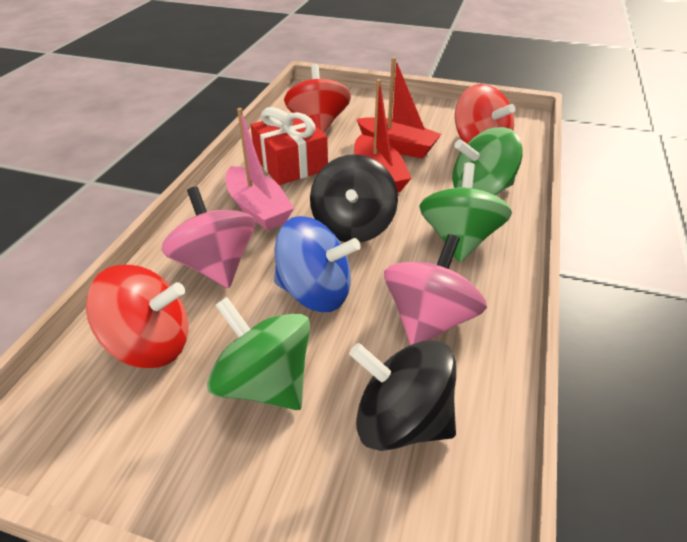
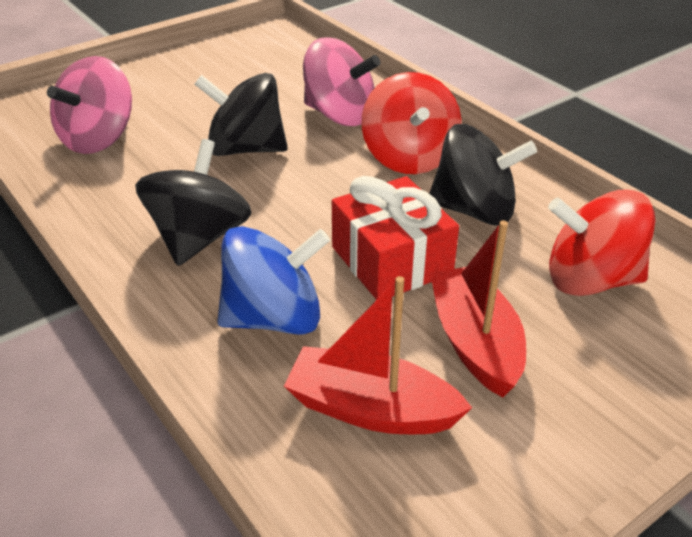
black spinning top: [310,154,398,243] [349,340,456,451] = 2 -> [135,139,251,266] [194,73,288,156] [429,124,537,226] = 3
green spinning top: [207,297,310,410] [419,163,512,262] [452,127,523,196] = 3 -> none = 0
pink boat: [226,108,294,231] = 1 -> none = 0
red spinning top: [86,265,189,368] [284,64,351,133] [455,84,515,143] = 3 -> [362,72,462,174] [548,190,655,296] = 2

